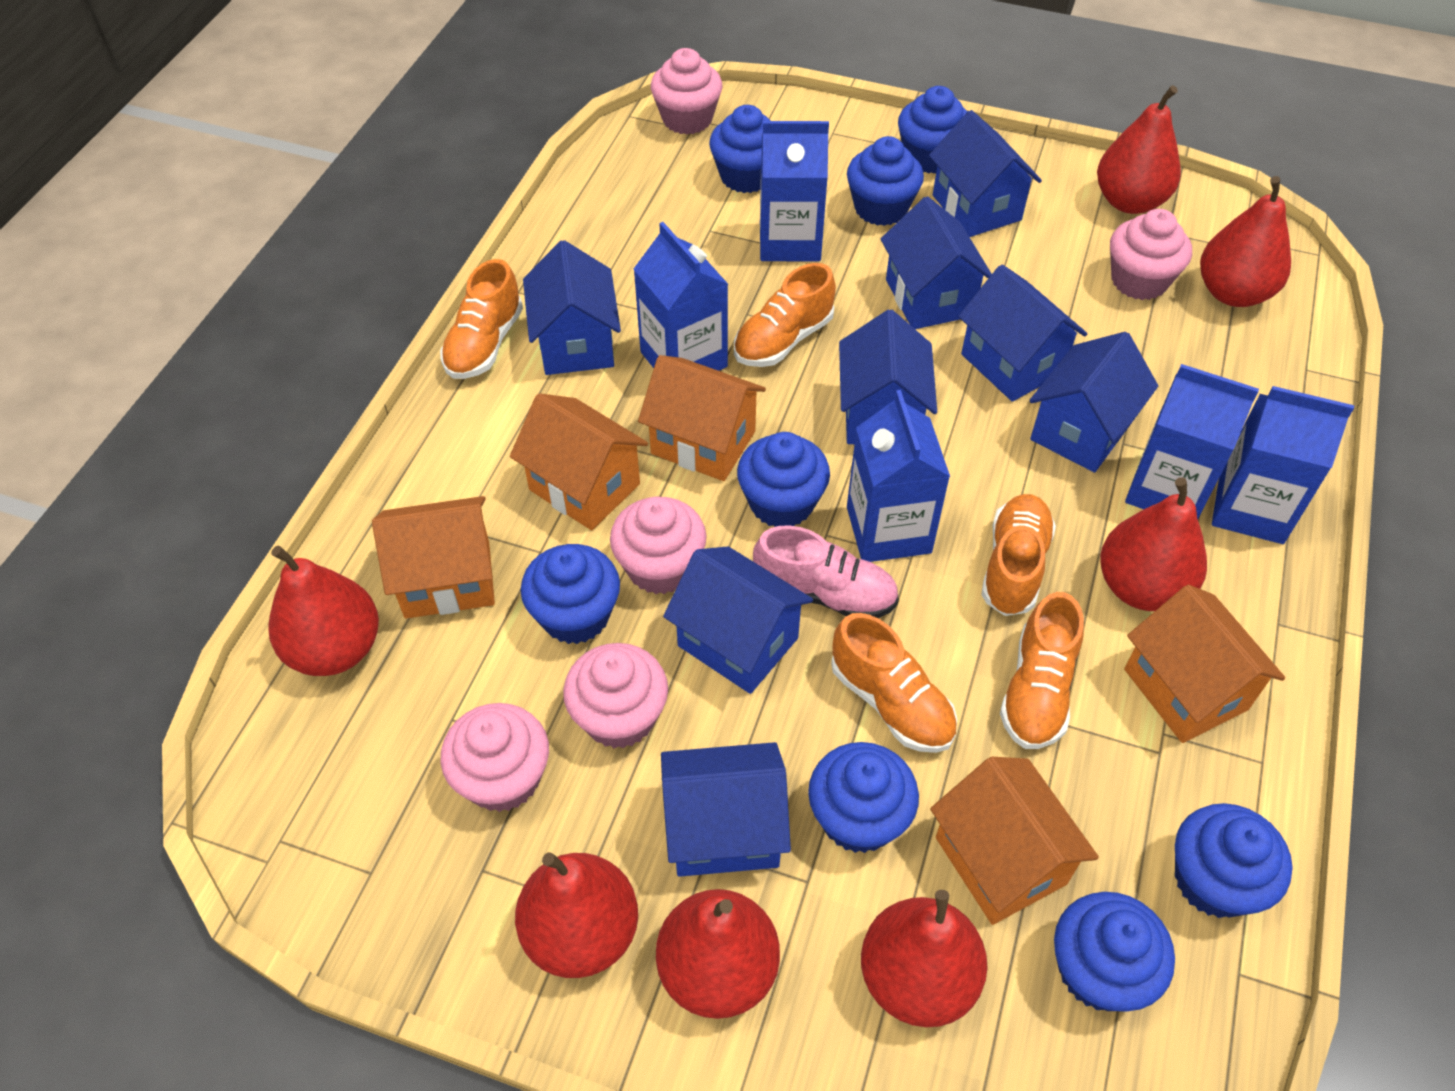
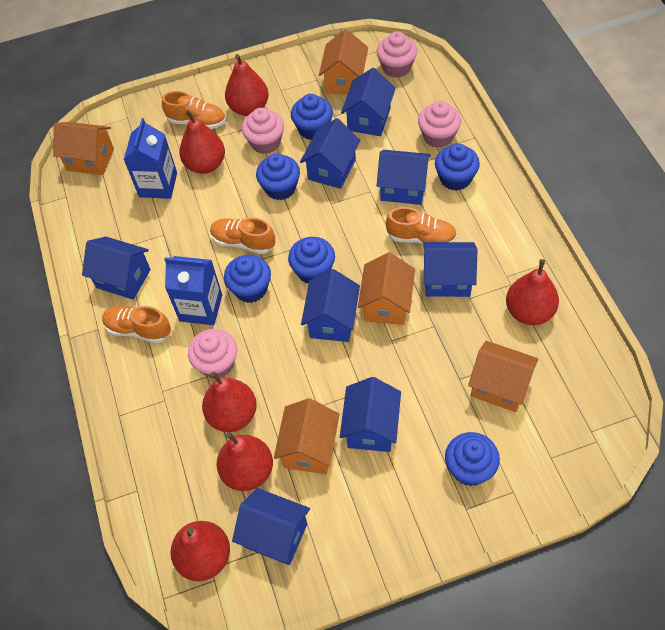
blue carton: [634,222,728,371] [760,121,829,261] [847,390,950,562] [1125,364,1259,519] [1212,386,1354,544] = 5 -> [124,118,177,199] [164,256,222,325] = 2
blue cupcake: [521,544,620,644] [709,105,770,193] [737,432,830,527] [808,742,919,853] [847,136,924,226] [898,86,968,174] [1054,892,1175,1012] [1175,803,1293,918] = 8 -> [224,255,271,303] [256,154,300,200] [288,237,335,284] [291,94,333,140] [435,143,480,191] [445,432,500,486] = 6
orange shoe: [440,259,523,379] [734,263,836,367] [831,613,957,753] [981,494,1056,616] [1000,592,1084,749] = 5 -> [102,306,171,343] [162,91,226,129] [210,217,275,254] [386,207,457,244] = 4
pink cupcake: [440,703,549,812] [563,643,668,748] [610,497,706,594] [651,48,722,135] [1110,209,1192,300] = 5 -> [188,329,237,378] [242,108,284,154] [377,31,417,78] [418,101,461,148] = 4
pink shoe: [753,525,899,618] = 1 -> none = 0
red pear: [269,546,379,676] [515,852,638,978] [656,889,780,1019] [861,890,988,1027] [1097,85,1181,214] [1100,477,1207,611] [1200,176,1291,307] = 7 -> [170,521,230,581] [179,110,225,174] [202,372,257,432] [217,432,273,491] [225,54,269,116] [506,259,559,325] = 6

